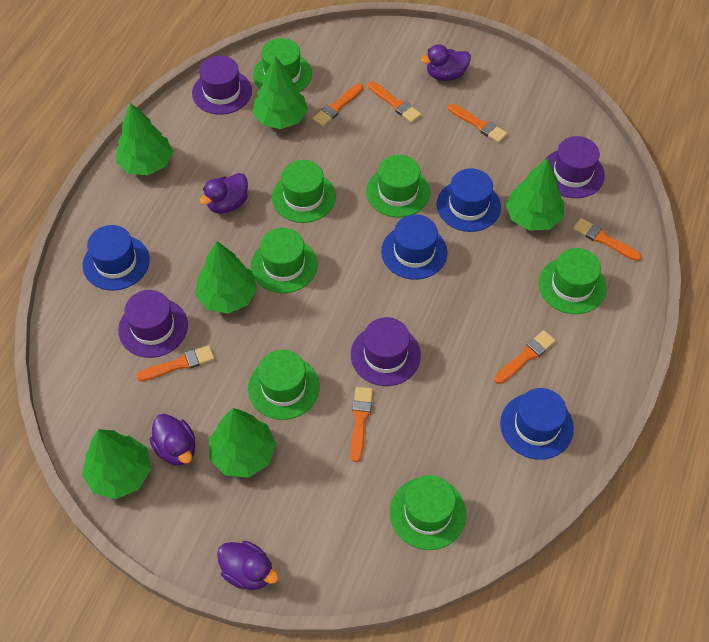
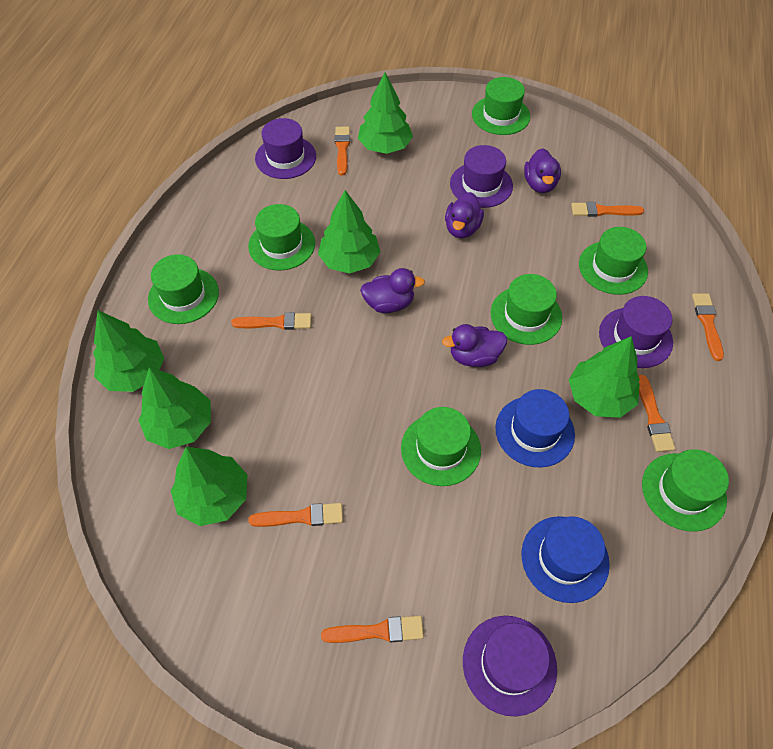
blue hat: [83,225,150,291] [381,214,447,280] [437,168,501,232] [500,388,574,460] = 4 -> [495,389,575,467] [521,516,610,603] = 2

